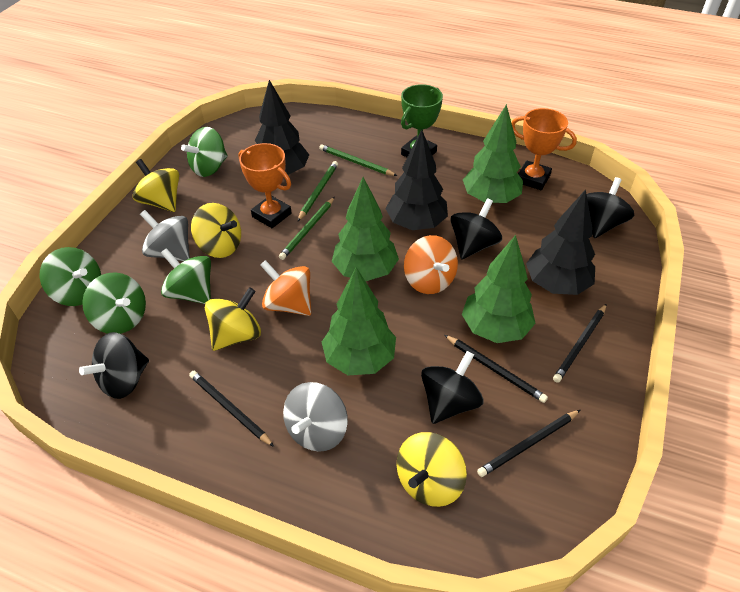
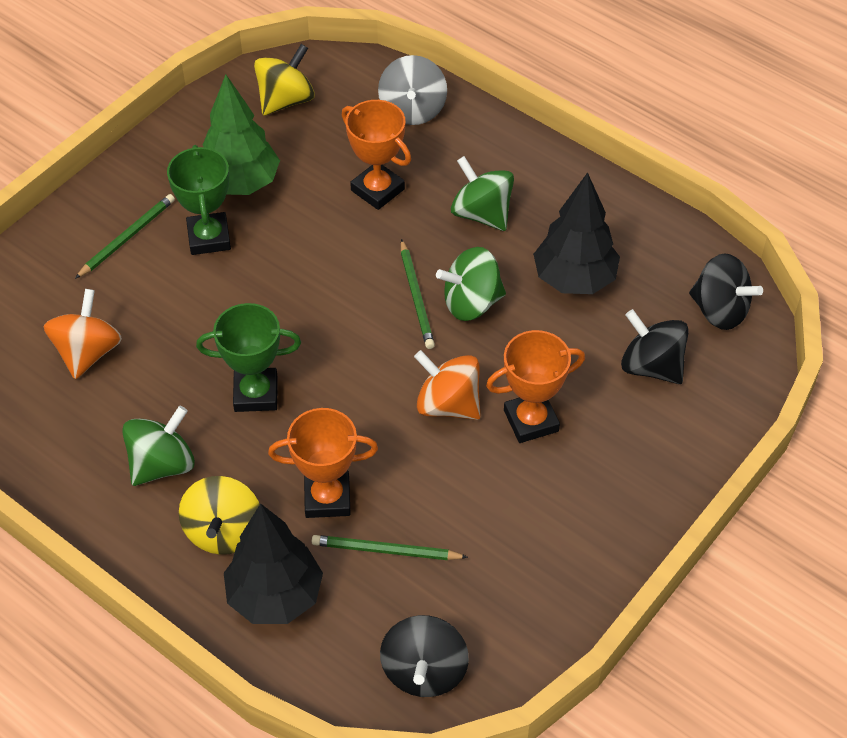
black pencil: [189,371,274,447] [445,335,548,403] [477,410,580,477] [553,304,607,383] = 4 -> none = 0
black spinning top: [79,332,149,399] [421,351,484,424] [450,198,502,260] [587,177,634,238] = 4 -> [380,615,469,697] [621,309,689,384] [689,253,763,330] = 3
black tree: [255,80,309,175] [385,129,448,230] [526,189,595,295] = 3 -> [224,503,323,624] [533,172,620,294] = 2
green spinning top: [40,247,101,306] [82,272,146,334] [161,248,211,304] [181,127,228,177] = 4 -> [122,406,195,486] [436,247,506,321] [451,156,514,231] = 3
green tree: [322,267,396,375] [332,177,399,281] [462,235,536,343] [463,104,523,204] = 4 -> [203,75,280,195] = 1
green trophy: [401,84,443,157] = 1 -> [167,145,231,255] [196,303,301,412] = 2
grey spinning top: [140,210,190,261] [283,382,348,452] = 2 -> [378,55,447,125] = 1
orange trophy: [238,143,292,228] [512,108,577,190] = 2 -> [268,408,378,518] [341,100,411,210] [486,330,585,443] = 3
yellow spinning top: [133,159,179,212] [191,203,241,258] [205,287,261,351] [397,432,467,507] = 4 -> [179,476,260,555] [254,44,315,116] = 2

